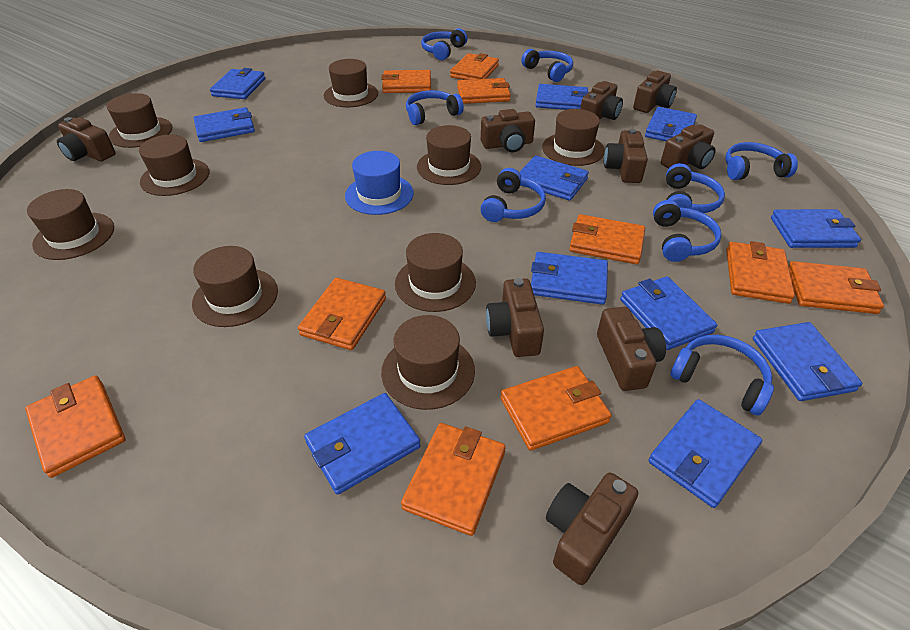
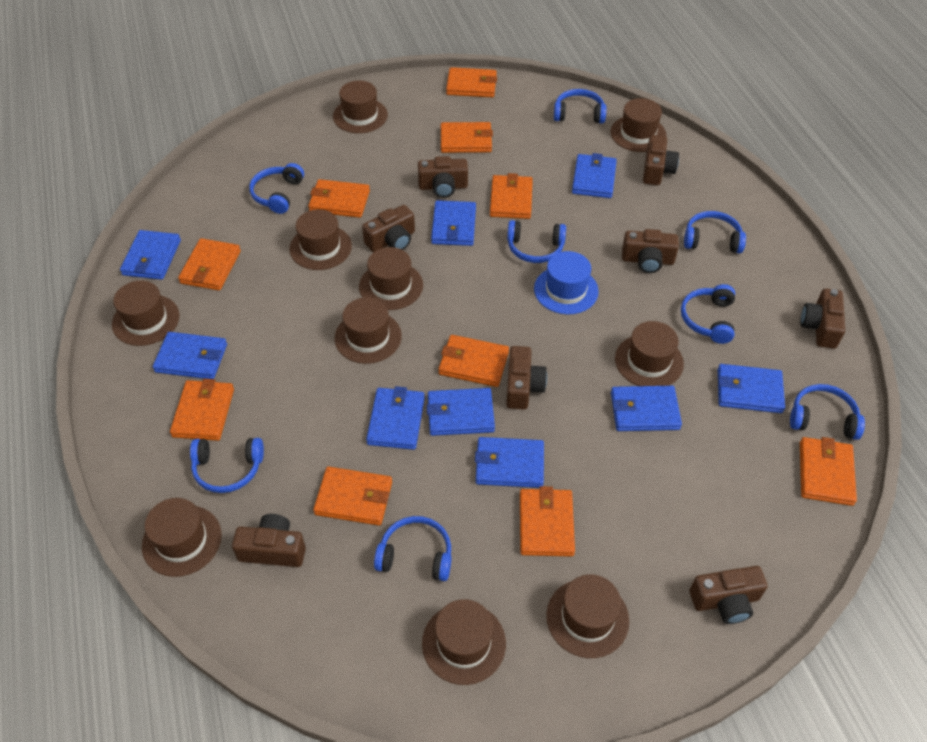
blue wallet: [194,107,255,142] [210,68,265,99] [304,393,421,495] [519,156,589,201] [531,252,608,305] [536,84,589,110] [620,277,717,350] [645,107,697,141] [648,399,762,508] [753,322,862,401] [771,209,861,248] = 11 -> [120,230,181,280] [153,332,227,379] [366,386,425,450] [427,388,495,436] [431,200,476,246] [475,437,544,488] [572,153,617,198] [611,386,682,431] [718,364,785,413] = 9
brown camera: [57,117,116,162] [481,109,535,152] [486,278,544,357] [546,472,638,585] [580,81,623,120] [597,307,666,391] [604,129,648,183] [633,71,677,113] [661,125,716,169] = 9 -> [232,514,306,567] [362,205,415,252] [418,156,468,198] [506,346,547,410] [622,229,679,273] [643,135,679,185] [690,566,768,624] [800,288,845,349] = 8
brown hat: [27,189,114,260] [107,93,172,148] [139,135,209,196] [192,246,278,327] [324,59,378,107] [381,315,475,410] [395,233,476,312] [417,125,481,185] [542,109,605,166] = 9 -> [112,281,179,346] [142,498,222,577] [289,209,352,270] [333,81,388,133] [335,297,402,364] [359,247,423,310] [422,599,506,685] [546,574,629,658] [610,98,667,152] [615,321,684,386] = 10

